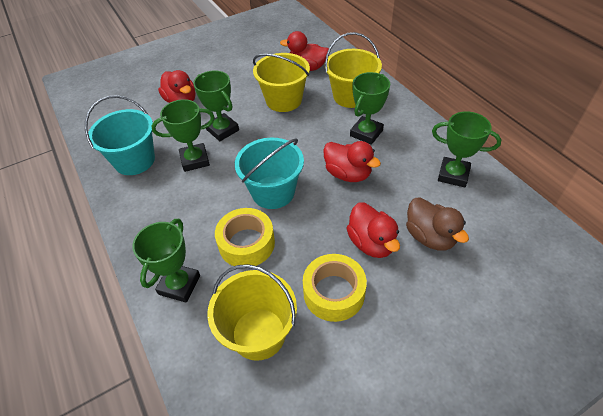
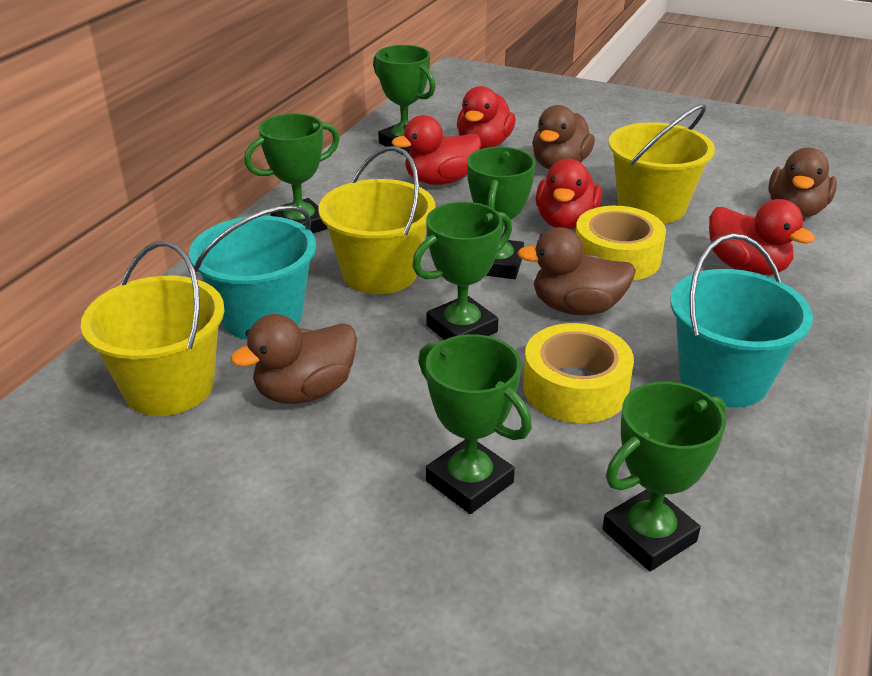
brown duck: [406,197,469,251] = 1 -> [230,314,357,404] [517,227,636,315] [532,105,595,169] [768,148,837,217] = 4
green trophy: [132,219,200,303] [151,99,215,172] [193,70,239,141] [350,72,390,145] [432,111,502,187] = 5 -> [244,113,340,233] [373,45,436,154] [412,202,512,340] [418,334,532,514] [467,147,536,279] [602,381,726,571] = 6

